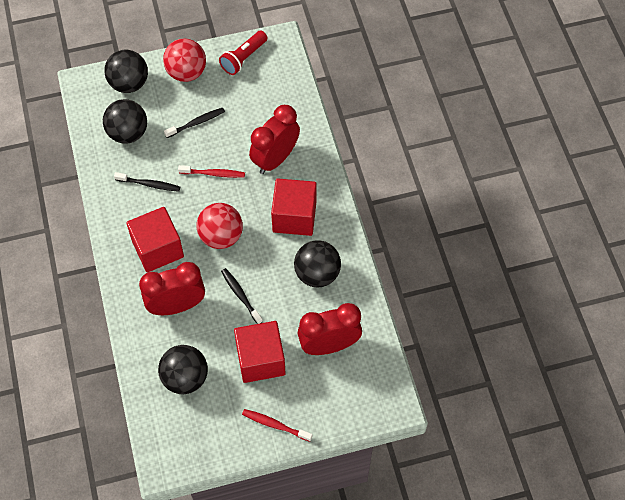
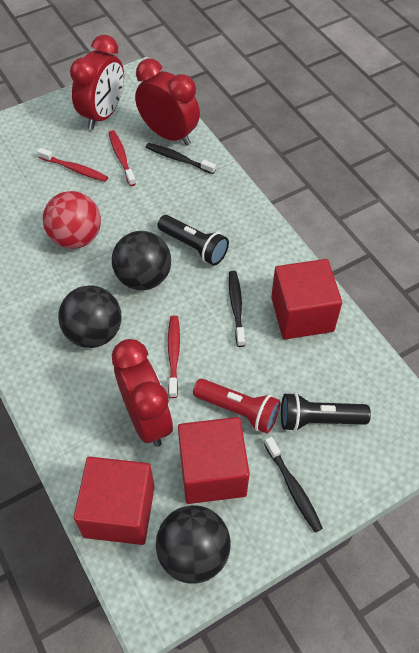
black ball: [103,99,147,144] [104,50,148,93] [158,345,208,394] [294,240,341,287] = 4 -> [58,285,122,348] [112,231,171,290] [156,505,231,584] = 3
black flashlight: none = 0 -> [158,215,229,266] [281,392,371,432] = 2
red ball: [163,38,206,82] [197,203,243,249] = 2 -> [43,191,101,249] = 1
red toothbrush: [178,165,245,178] [242,409,312,442] = 2 -> [37,148,108,182] [109,130,136,186] [168,315,180,398] = 3

